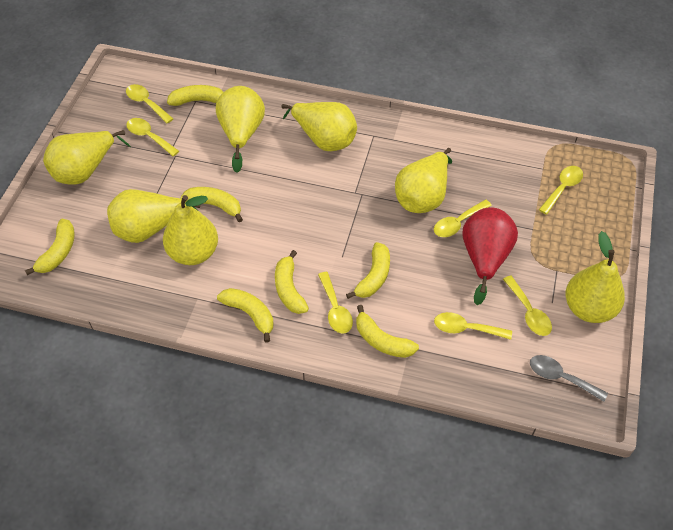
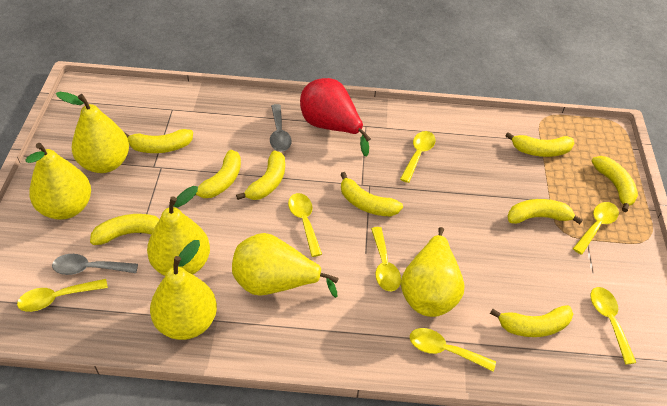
grey spoon: [530,355,608,402] = 1 -> [52,254,138,275] [270,104,292,152] = 2
yellow banana: [25,219,75,275] [167,85,223,106] [180,187,243,222] [217,288,274,343] [275,250,309,314] [346,242,390,299] [356,305,419,358] = 7 -> [90,214,160,245] [124,129,193,153] [195,150,241,198] [236,150,285,200] [340,172,403,216] [490,305,573,337] [505,132,574,157] [507,199,583,224] [591,156,638,212] = 9
yellow pear: [43,130,131,184] [107,189,200,243] [163,195,218,265] [216,86,265,173] [282,102,357,151] [395,148,453,213] [566,231,625,323] = 7 -> [25,143,91,220] [56,92,129,173] [147,186,210,276] [150,240,217,340] [232,233,338,298] [401,227,465,317] = 6

